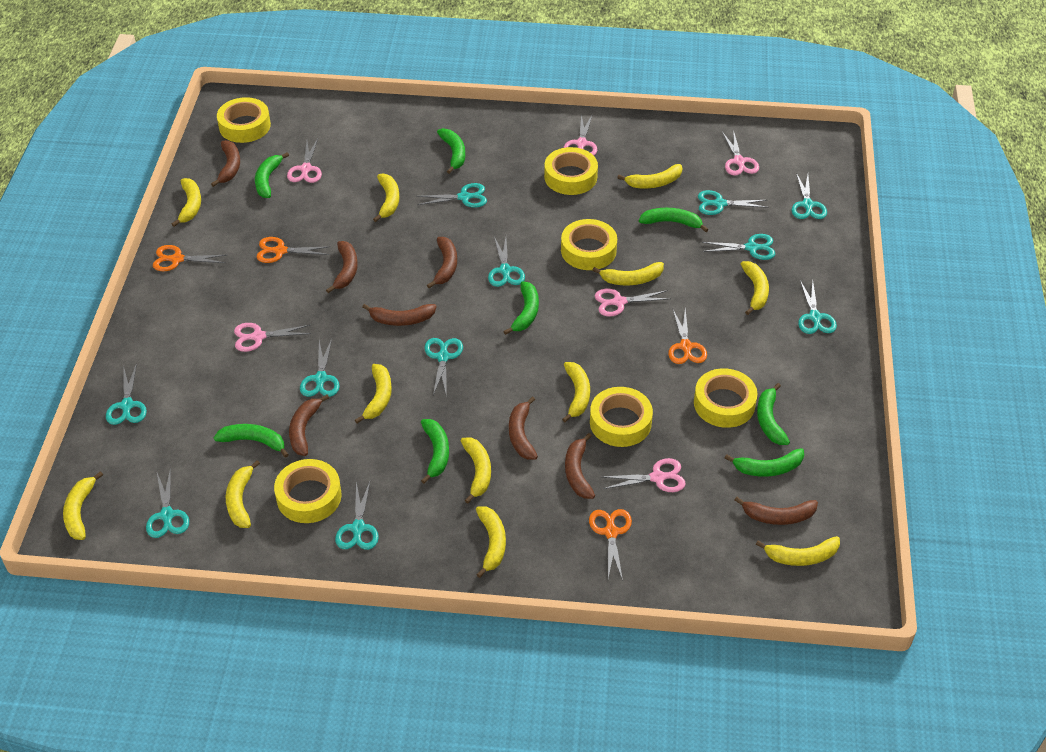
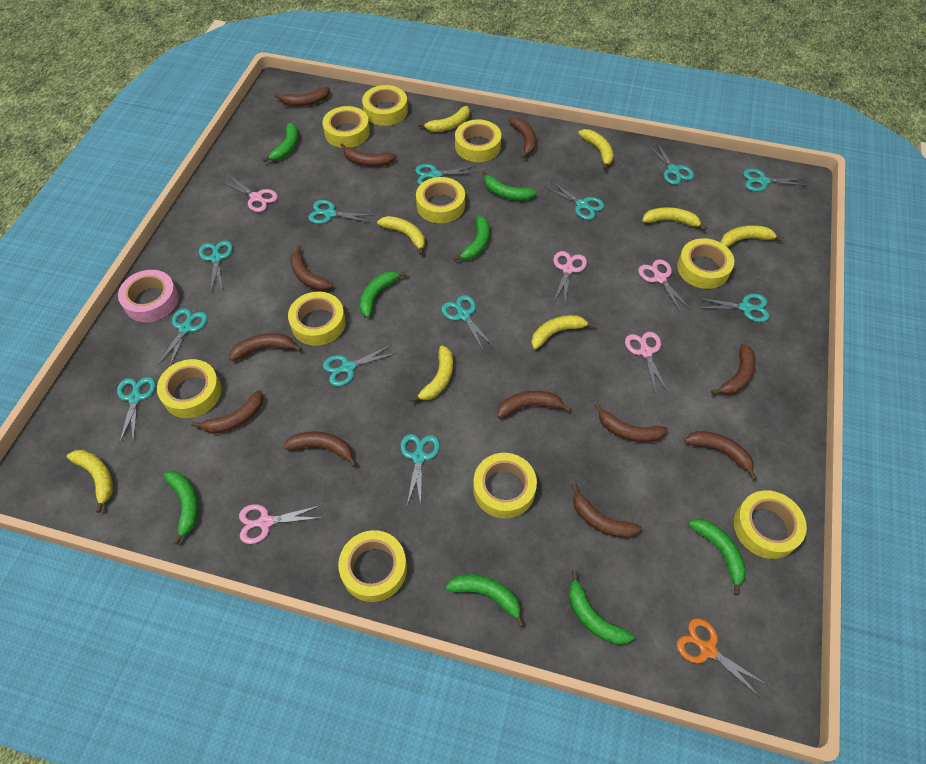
brown banana: [211,140,240,187] [289,395,329,456] [326,241,358,293] [363,304,436,326] [427,237,457,288] [509,396,538,460] [565,433,595,499] [735,497,818,525] = 8 -> [191,390,264,434] [229,333,302,361] [274,87,330,106] [283,431,357,467] [290,245,333,291] [340,143,396,166] [497,391,571,418] [509,117,536,158] [572,483,642,538] [594,403,668,442] [684,431,757,480] [711,344,755,395] = 12
orange scissors: [153,245,226,271] [257,237,330,263] [589,509,632,581] [668,308,707,364] = 4 -> [677,618,767,698] = 1
pink scissors: [234,323,311,352] [287,139,322,183] [564,114,597,155] [595,289,670,316] [603,458,686,492] [722,130,759,176] = 6 -> [222,177,278,212] [239,504,322,544] [553,251,587,302] [625,332,668,394] [638,259,691,313] = 5
pink tape: none = 0 -> [118,270,179,322] = 1
turquoise scissors: [106,363,147,425] [146,468,189,538] [300,339,340,397] [335,482,379,550] [416,183,487,208] [424,338,463,397] [488,237,525,287] [698,190,769,215] [702,234,775,260] [791,173,827,219] [798,280,837,334] = 11 -> [117,377,156,443] [157,308,207,366] [199,241,233,291] [309,200,374,224] [323,345,397,386] [400,434,440,506] [415,164,478,185] [442,295,494,350] [544,181,604,220] [647,142,694,185] [698,294,769,322] [743,169,807,191] = 12
yellow banana: [63,471,103,540] [172,178,201,227] [226,460,260,528] [355,364,392,423] [373,174,399,222] [461,437,491,504] [476,506,506,578] [562,362,590,422] [592,262,664,285] [617,164,682,188] [741,261,769,315] [756,536,840,566] = 12 -> [67,450,113,513] [377,216,425,255] [410,345,453,402] [418,106,470,132] [531,315,596,349] [578,129,614,170] [642,207,707,231] [720,225,784,247] = 8
yellow tape: [217,97,271,143] [274,459,342,523] [544,147,598,195] [561,219,617,270] [590,387,653,447] [694,368,757,428] = 6 -> [157,359,221,418] [288,292,346,346] [322,106,370,148] [338,530,407,602] [362,85,408,126] [416,177,465,223] [455,119,501,162] [473,453,537,518] [677,238,734,289] [734,490,807,559] = 10

